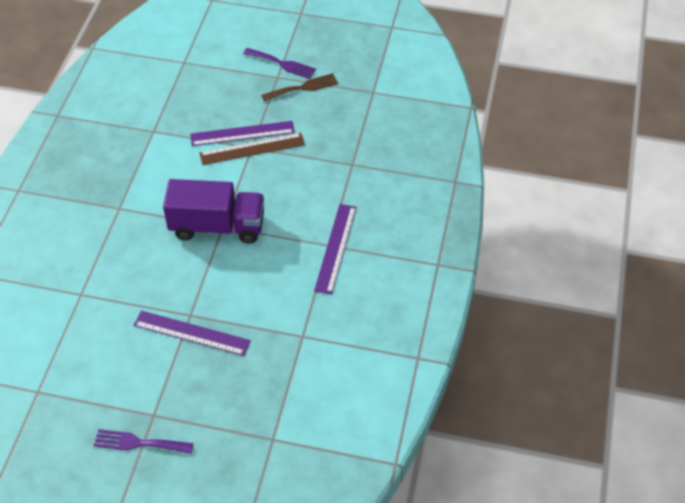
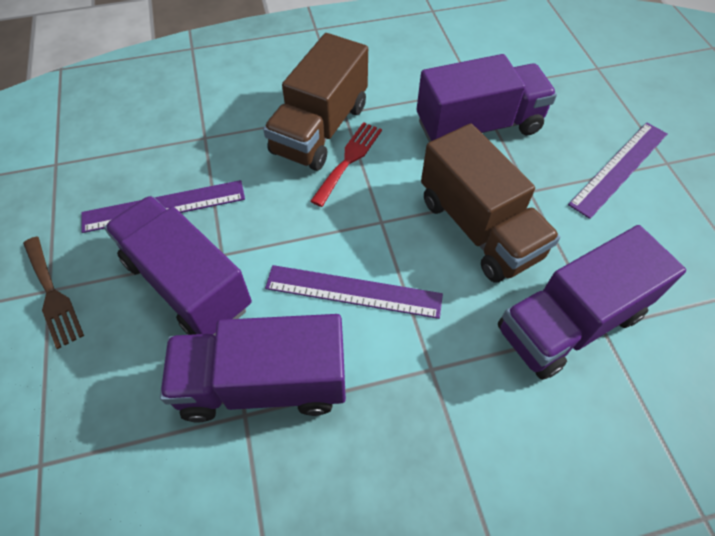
brown ruler: [199,133,305,165] = 1 -> none = 0
brown truck: none = 0 -> [263,33,368,171] [421,123,560,282] = 2
purple fork: [94,429,194,454] [243,48,316,79] = 2 -> none = 0
purple truck: [163,179,264,244] = 1 -> [104,196,252,336] [160,314,346,423] [416,54,557,142] [498,225,686,380] = 4
red fork: none = 0 -> [310,122,382,207] = 1

